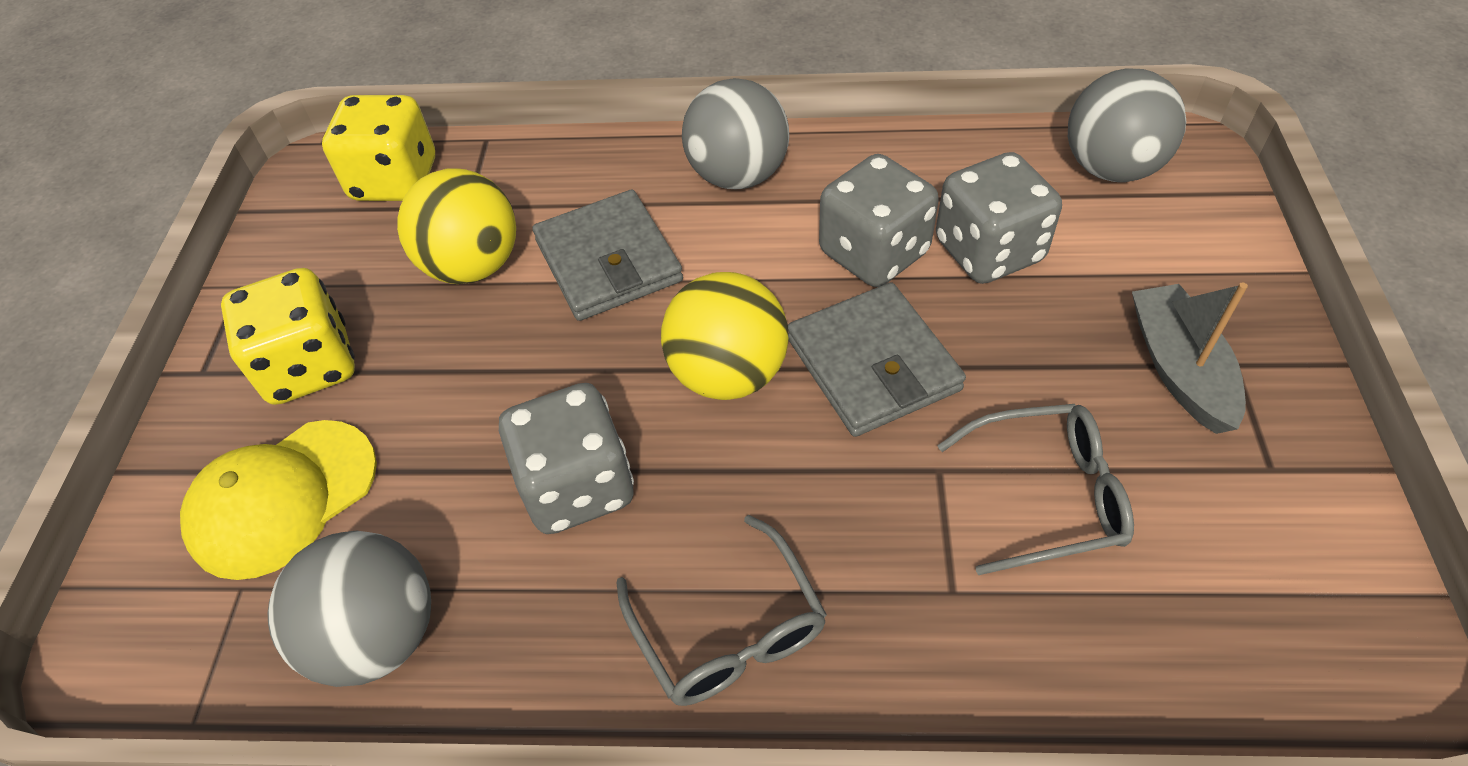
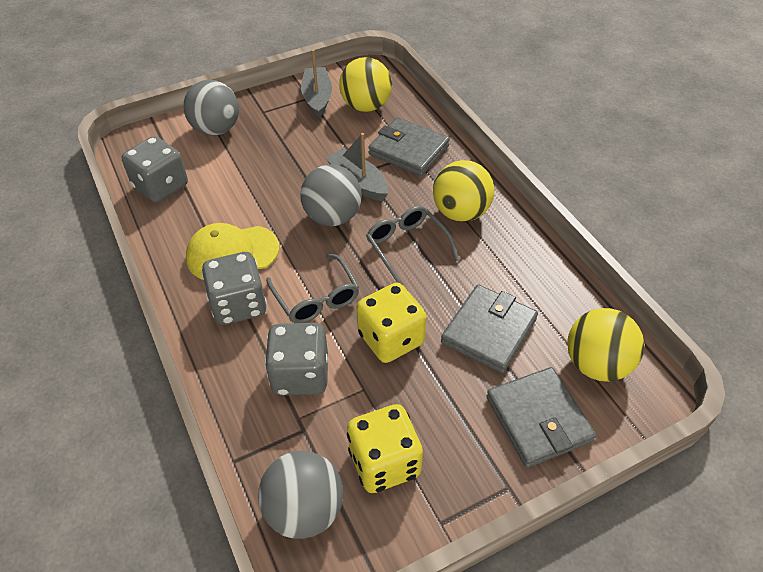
grey boat: [1132,282,1248,434] = 1 -> [301,50,332,118] [326,133,388,201] = 2
grey wallet: [533,190,683,321] [788,282,966,437] = 2 -> [368,117,450,176] [441,284,538,373] [486,367,596,468] = 3
yellow ball: [397,168,516,284] [661,272,788,400] = 2 -> [339,57,392,112] [433,160,494,222] [567,308,644,382] = 3

